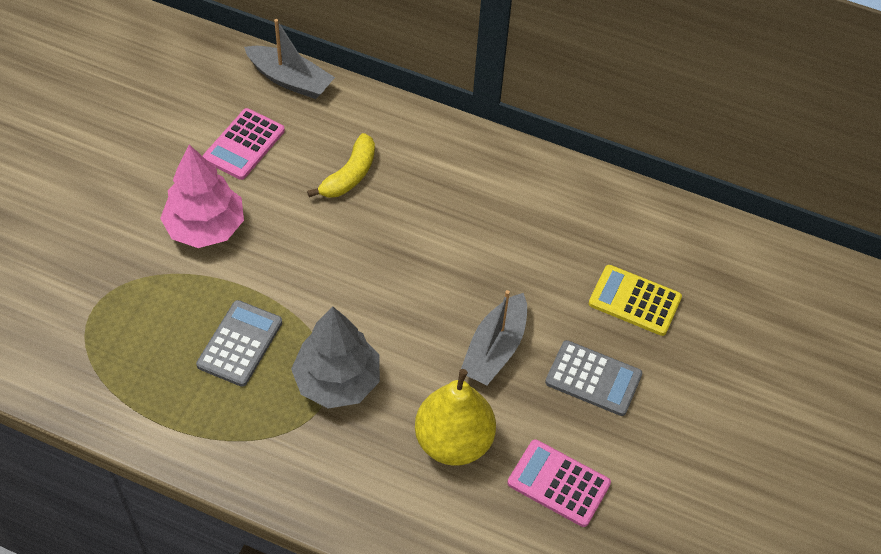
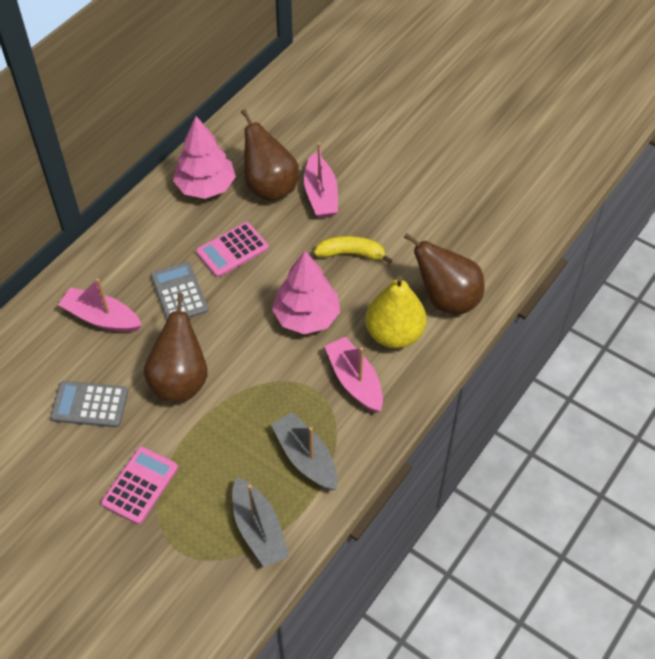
brown pear: none = 0 -> [144,293,208,401] [241,109,299,201] [403,233,484,314] = 3
grey tree: [291,307,380,409] = 1 -> none = 0
pink boat: none = 0 -> [58,278,142,332] [304,142,338,218] [324,337,383,413] = 3
pink tree: [160,145,244,248] = 1 -> [173,116,236,199] [272,251,340,334] = 2
yellow calculator: [589,265,682,336] = 1 -> none = 0

